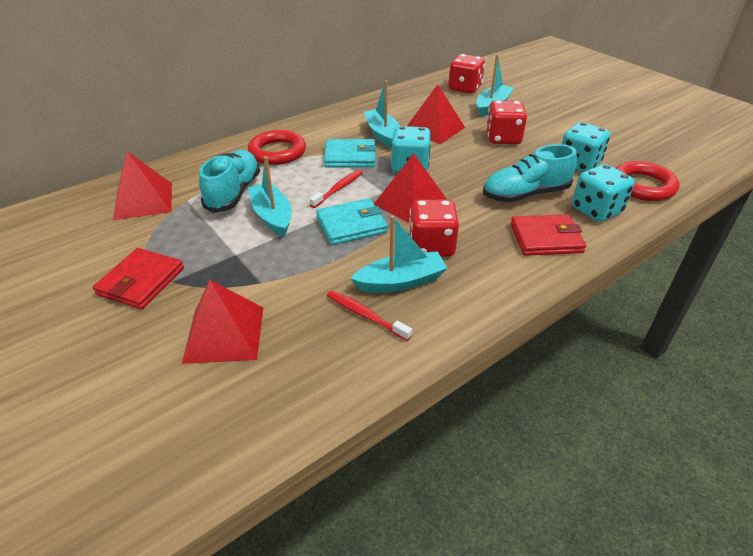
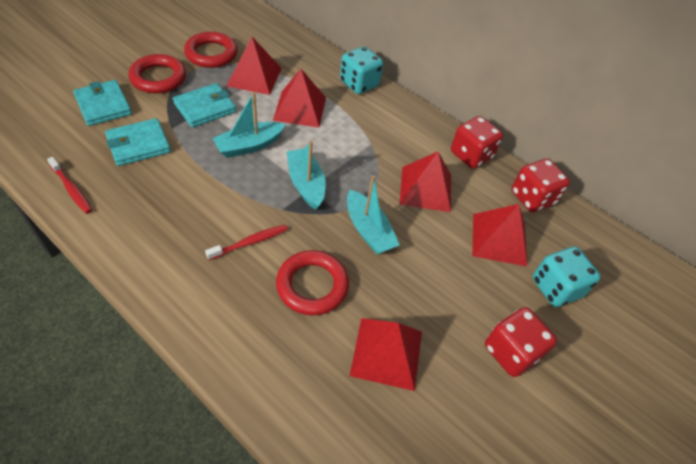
red pyramid: [113,151,172,220] [182,280,263,364] [374,153,447,223] [407,84,465,144] = 4 -> [227,37,282,95] [273,69,326,128] [350,318,422,391] [400,152,451,212] [472,204,527,266] = 5
red ring: [248,130,306,165] [615,161,680,201] = 2 -> [129,54,186,93] [184,32,238,68] [276,250,349,316] = 3
red wallet: [93,248,184,309] [511,214,586,256] = 2 -> none = 0
turquoise boat: [248,156,291,237] [350,215,448,293] [364,80,400,148] [476,54,514,117] = 4 -> [212,92,286,158] [287,140,326,210] [347,176,400,254] = 3
turquoise dice: [391,126,431,173] [562,122,610,172] [572,164,634,222] = 3 -> [340,46,383,94] [533,247,601,307] = 2
turquoise shoe: [199,150,260,213] [483,144,577,202] = 2 -> none = 0
turquoise wallet: [316,198,388,245] [324,139,377,167] = 2 -> [73,80,132,126] [105,118,171,166] [173,83,236,128] = 3

